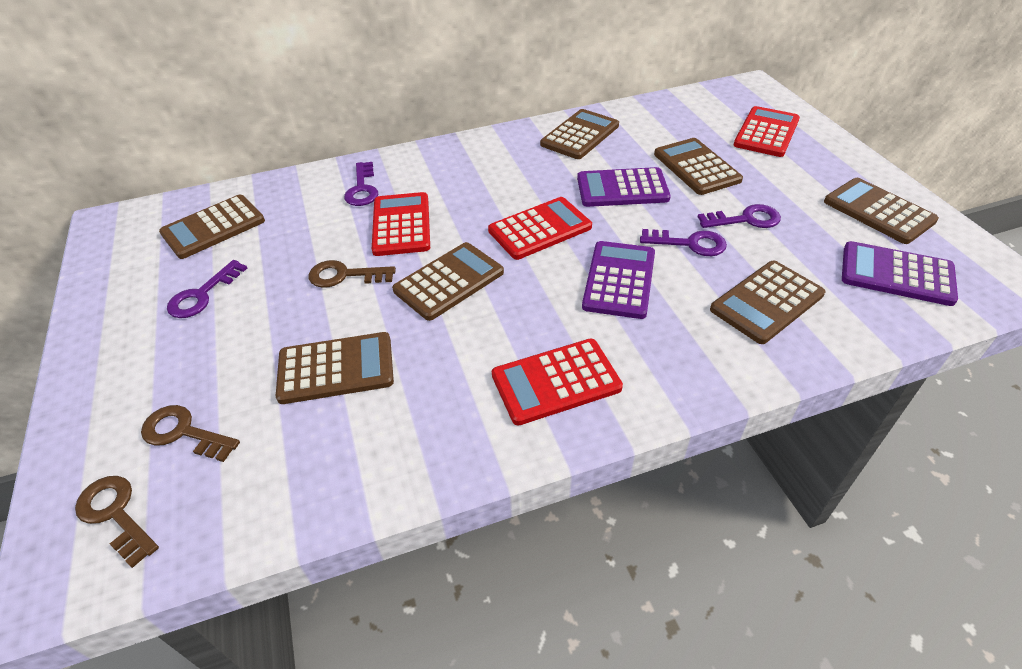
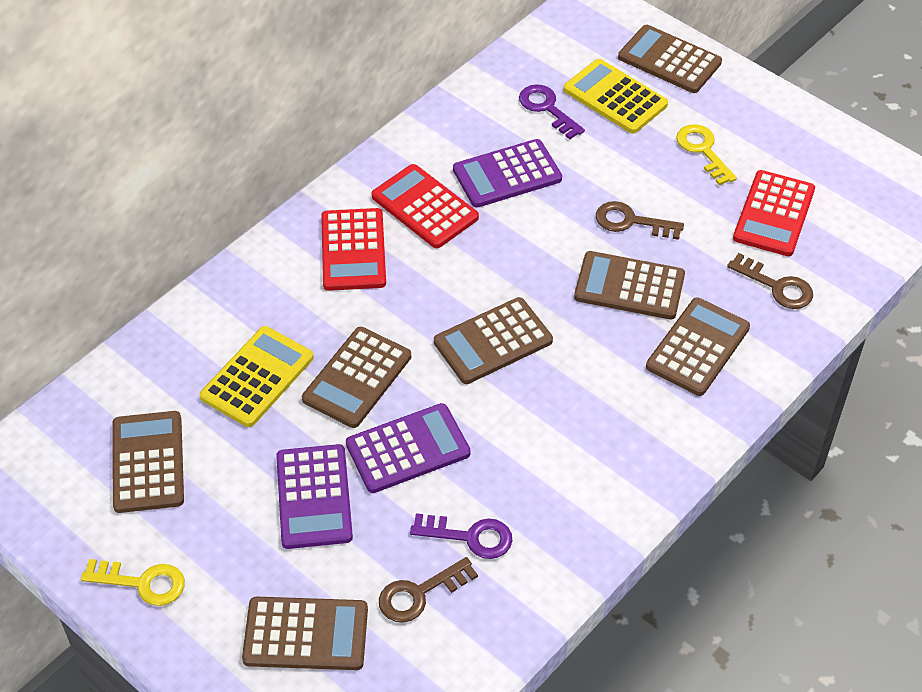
purple key: [167,260,247,318] [344,162,378,206] [640,229,727,256] [697,204,781,228] = 4 -> [410,513,512,559] [519,84,585,140] = 2
red calculator: [372,192,430,256] [488,197,592,260] [492,339,623,426] [734,106,800,157] = 4 -> [321,208,386,291] [371,164,479,248] [733,170,815,256] = 3
yellow calculator: none = 0 -> [200,326,314,427] [564,59,668,134] = 2
yellow key: none = 0 -> [81,559,185,606] [676,124,737,185] = 2

